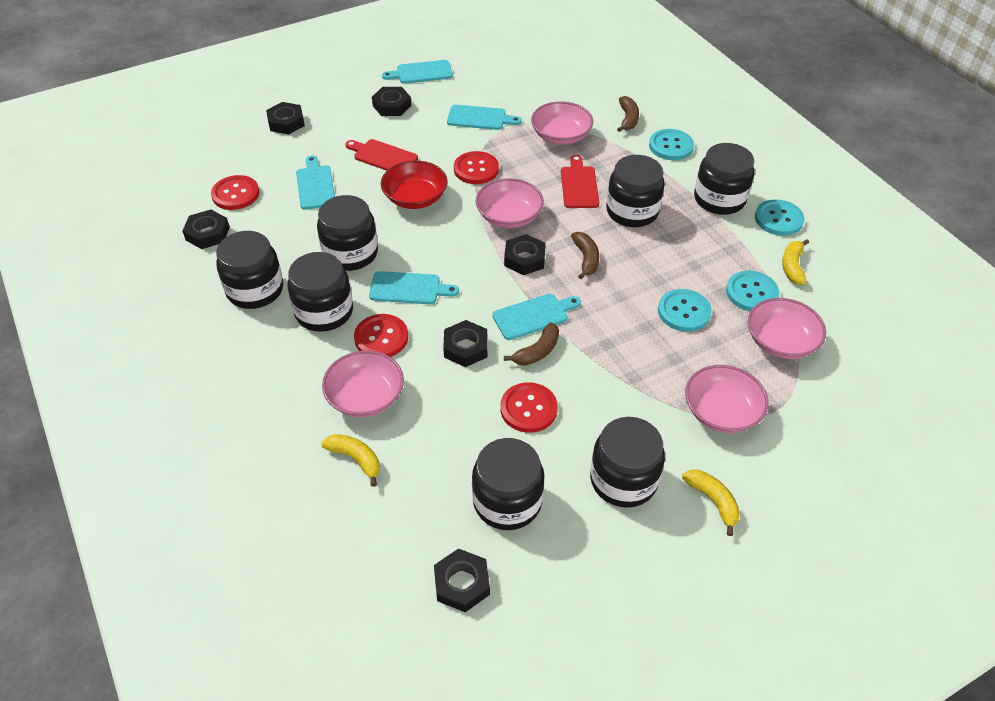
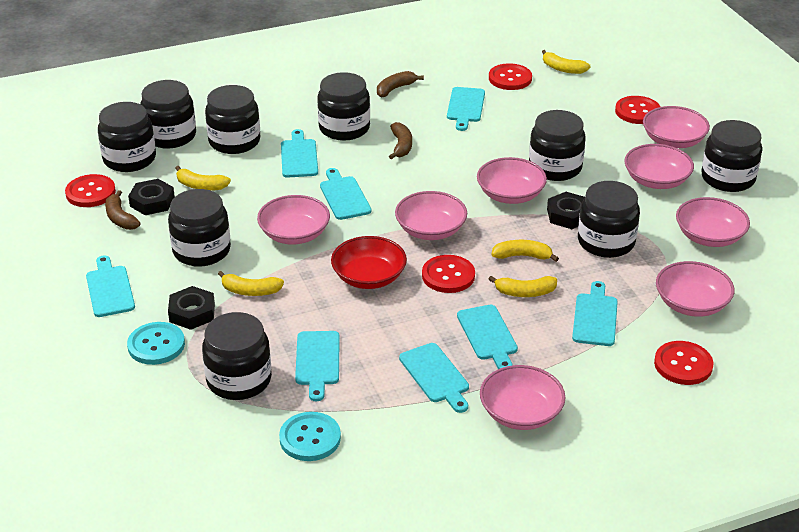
black jar: [216,231,283,309] [288,252,353,332] [317,195,378,271] [472,438,544,530] [590,417,665,508] [606,155,665,227] [694,143,754,215] = 7 -> [98,102,156,172] [140,80,196,149] [168,189,231,267] [202,312,272,400] [205,85,260,154] [317,72,370,141] [529,110,586,181] [578,181,640,258] [701,120,762,192] = 9
black nut: [182,210,230,249] [266,102,305,134] [372,87,411,116] [434,548,490,612] [443,320,487,367] [504,234,546,275] = 6 -> [128,179,175,215] [168,286,215,330] [547,192,585,229] = 3
pink bowl: [322,351,404,417] [476,178,544,228] [531,101,593,145] [685,365,768,433] [747,298,826,359] = 5 -> [257,195,330,244] [395,191,467,240] [477,157,547,204] [480,365,566,430] [624,144,694,189] [643,106,710,148] [656,261,734,317] [676,197,750,247] = 8
red button: [211,175,259,210] [354,314,408,357] [454,151,499,184] [500,382,558,433] = 4 -> [65,174,116,207] [422,255,475,293] [489,63,532,90] [615,96,661,124] [654,341,713,385] = 5
red cutting board: [345,139,418,171] [561,155,599,208] = 2 -> none = 0
turquoise button: [649,129,694,160] [658,289,712,332] [726,271,779,311] [755,199,805,236] = 4 -> [127,322,185,365] [279,412,341,461] = 2
turquoise cutting board: [296,156,335,210] [369,271,459,304] [382,60,453,84] [447,105,522,130] [492,294,581,340] = 5 -> [86,255,135,317] [281,129,318,177] [295,331,340,401] [320,168,371,220] [399,343,469,413] [447,87,485,131] [457,305,518,369] [572,281,618,346] = 8
yellow banana: [321,434,380,487] [682,470,740,536] [782,239,809,285] = 3 -> [175,166,231,191] [218,271,284,296] [488,276,557,297] [491,240,559,262] [542,50,591,74] = 5

